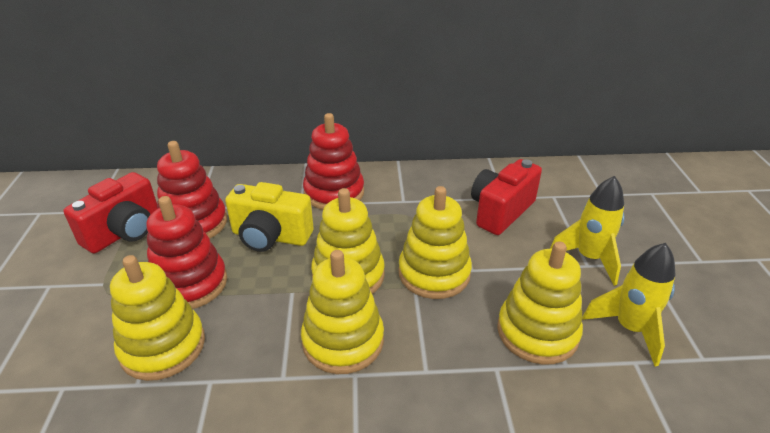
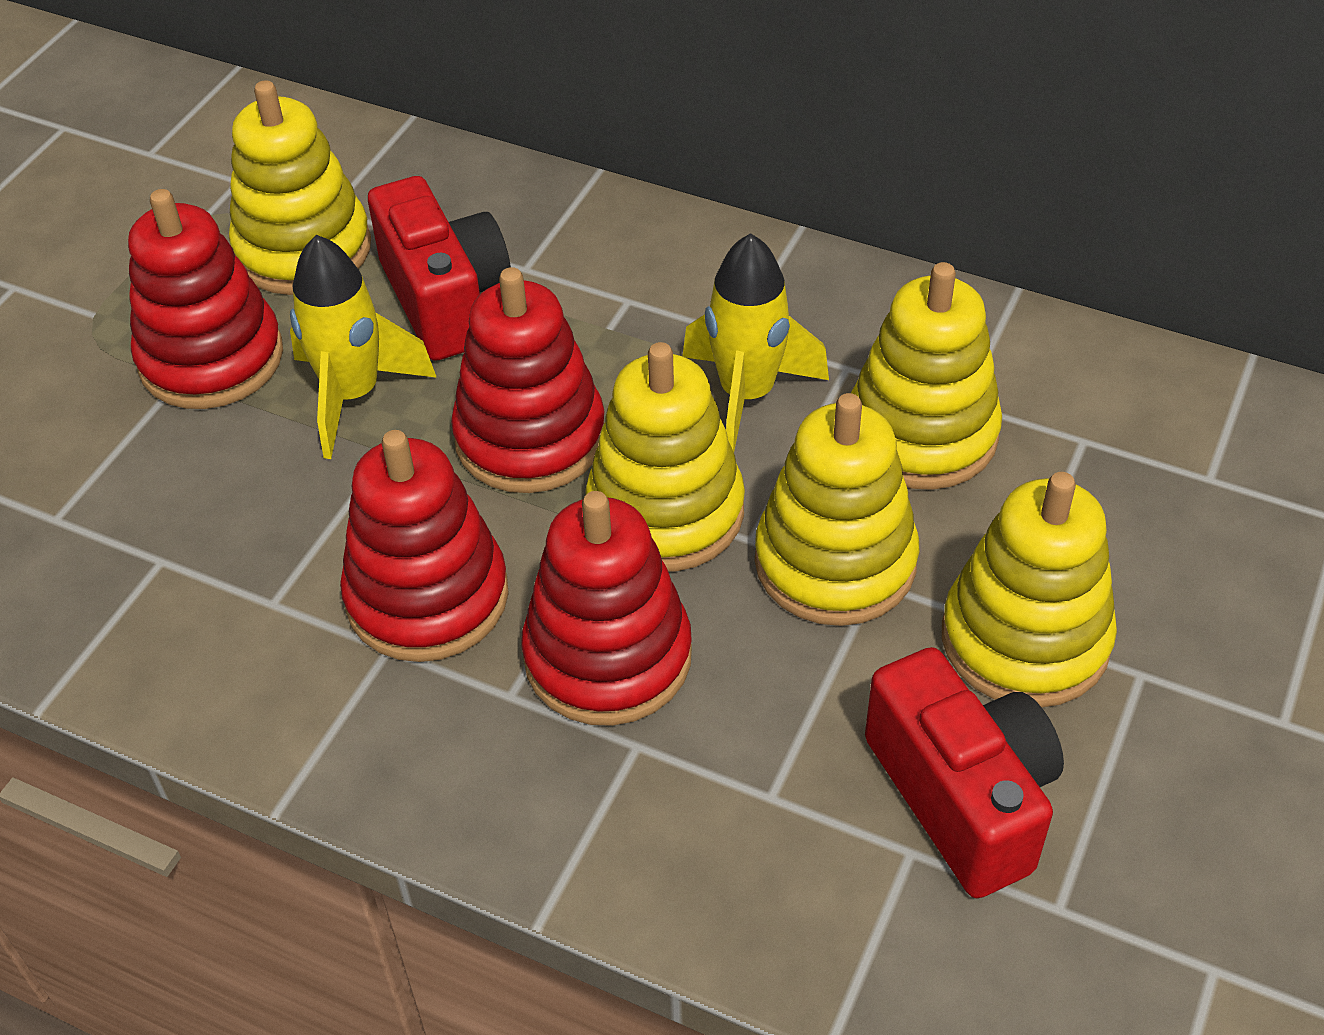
red stacking toy: [146,196,227,309] [157,141,227,239] [303,113,364,210] = 3 -> [128,189,283,409] [340,430,509,662] [451,267,605,493] [521,491,692,726] = 4
yellow camera: [225,182,314,252] = 1 -> none = 0

